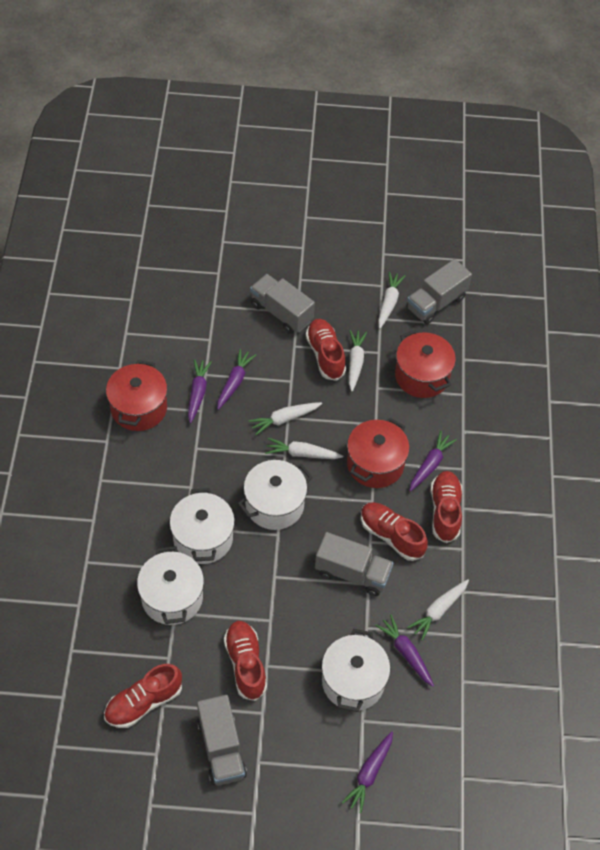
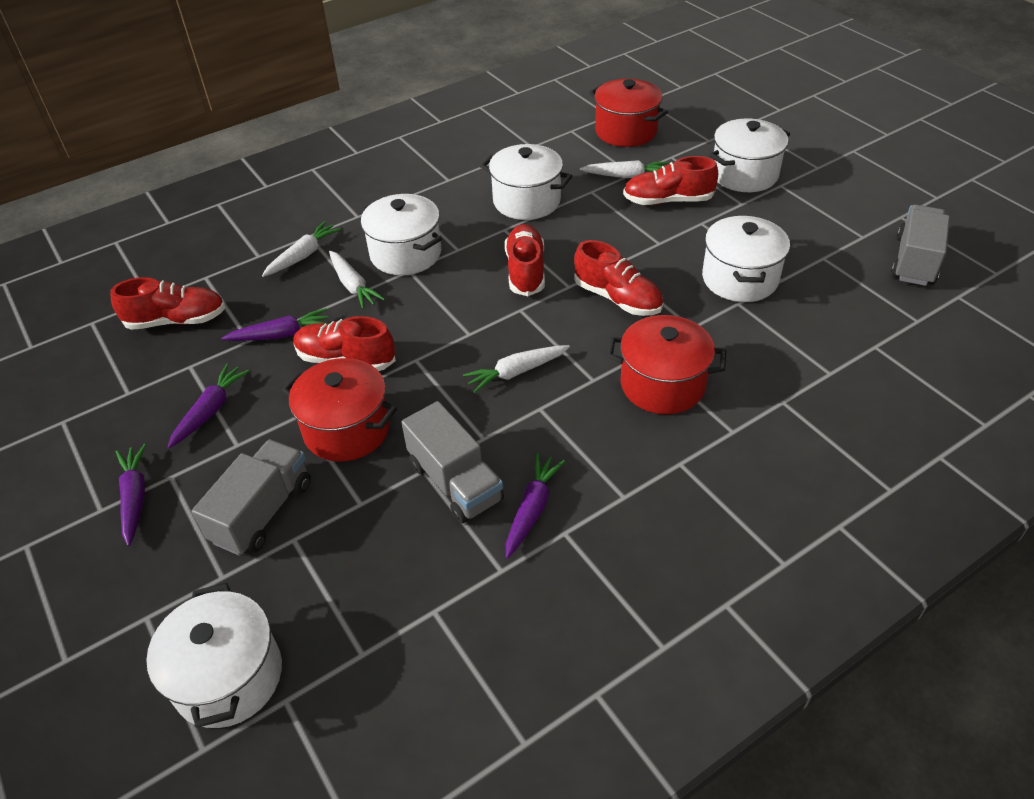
grey truck: [197,695,247,785] [250,274,315,334] [315,532,394,596] [407,259,472,325] = 4 -> [192,439,311,556] [401,401,504,524] [891,205,950,286] = 3
purple carrot: [188,359,212,423] [217,349,256,410] [342,731,393,813] [375,615,434,687] [409,431,457,491] = 5 -> [116,444,146,546] [168,364,249,448] [221,308,330,341] [506,453,565,559] = 4
white carrot: [249,402,322,435] [265,438,343,459] [349,330,367,392] [378,271,406,329] [407,579,469,641] = 5 -> [262,221,341,277] [329,251,385,309] [463,345,570,393] [580,160,669,178] = 4
white pot: [137,546,204,625] [170,488,235,564] [238,460,313,530] [322,629,390,712] = 4 -> [146,583,282,728] [361,194,442,275] [480,144,572,220] [702,216,790,302] [709,119,790,192] = 5

